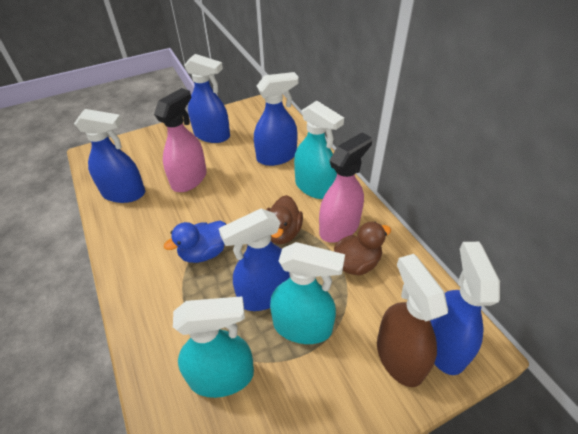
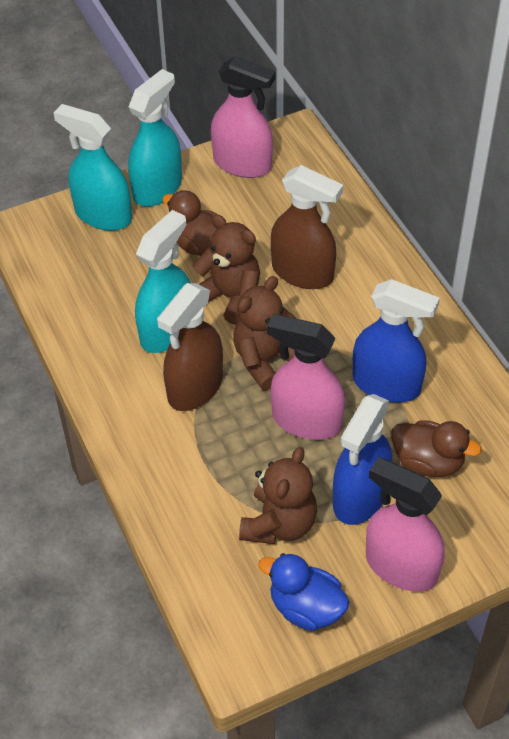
blue spray bottle: [74,109,145,203] [184,54,230,143] [219,208,290,311] [254,72,299,166] [430,242,500,375] = 5 -> [333,394,392,525] [353,279,440,402] = 2
brown spray bottle: [377,254,448,387] = 1 -> [157,283,223,411] [271,165,343,289] = 2
brown teddy bear: none = 0 -> [192,214,260,325] [233,276,297,390] [239,447,317,544] = 3
pink spray bottle: [154,88,207,192] [319,133,372,243] = 2 -> [211,56,276,178] [267,314,345,440] [366,457,445,592] = 3

